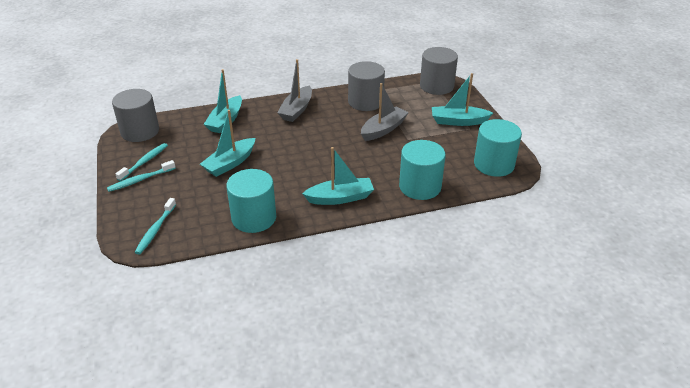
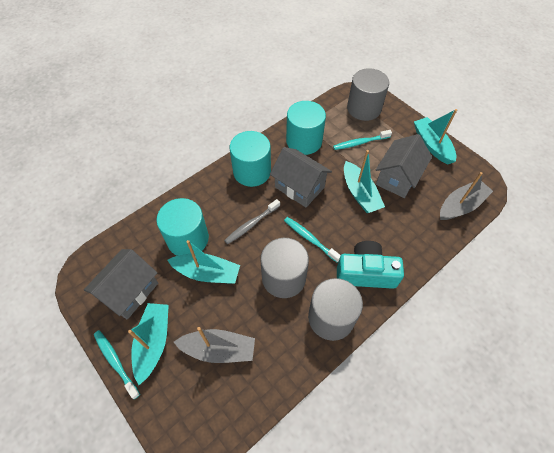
grey house: none = 0 -> [84,249,158,320] [270,147,332,207] [376,134,432,198] = 3
grey toothbrush: none = 0 -> [224,199,280,244] = 1
turquoise camera: none = 0 -> [337,241,404,289] = 1

